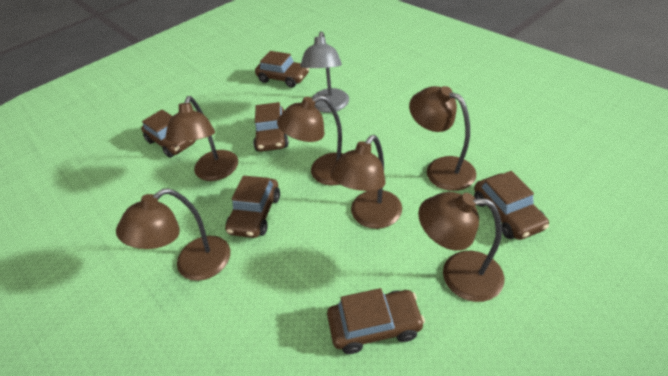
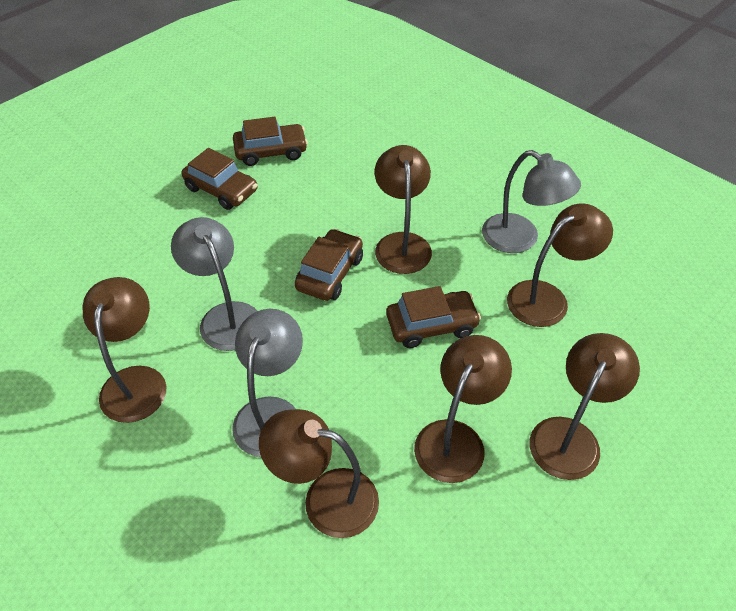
brown car: [141,110,196,158] [225,176,280,238] [253,102,289,152] [255,51,309,88] [327,288,425,354] [474,171,549,240] = 6 -> [182,148,257,210] [233,117,308,166] [295,229,363,301] [386,286,481,348] = 4
grey lamp: [300,31,349,113] = 1 -> [171,217,257,351] [232,309,303,457] [482,150,581,253] = 3

